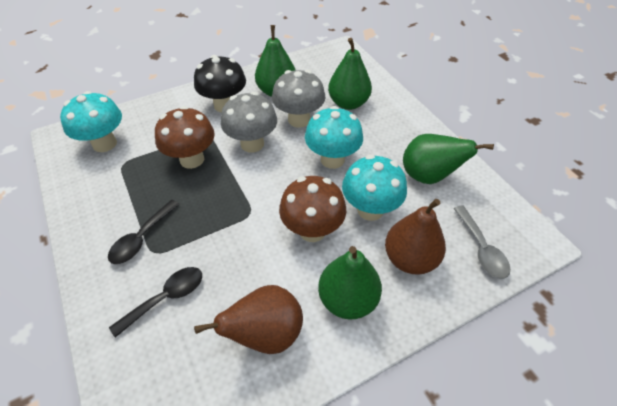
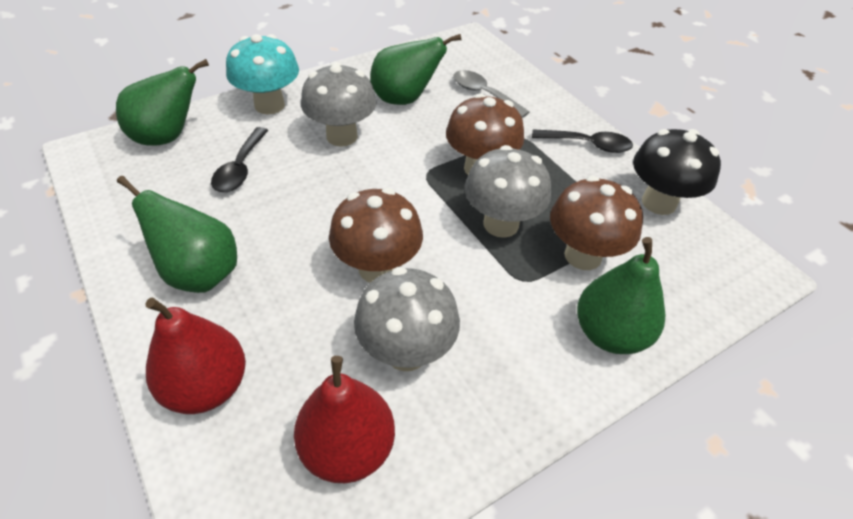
brown mushroom: [155,106,215,169] [279,176,346,242] = 2 -> [329,188,423,283] [446,93,524,175] [550,176,643,270] = 3
brown pear: [194,285,303,354] [385,199,446,275] = 2 -> none = 0
grey mushroom: [221,92,277,153] [272,70,325,128] = 2 -> [301,62,377,146] [354,267,460,371] [465,145,551,238] = 3
red pear: none = 0 -> [146,297,246,414] [294,356,395,483] = 2
turquoise mushroom: [60,91,122,152] [305,106,363,169] [342,155,407,221] = 3 -> [226,34,299,114] = 1

